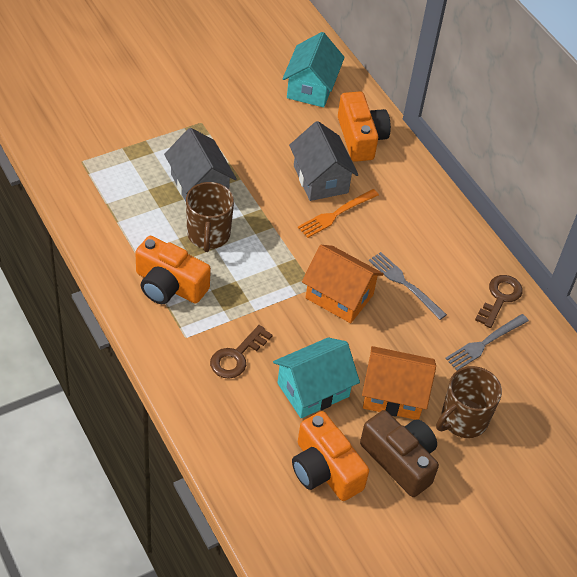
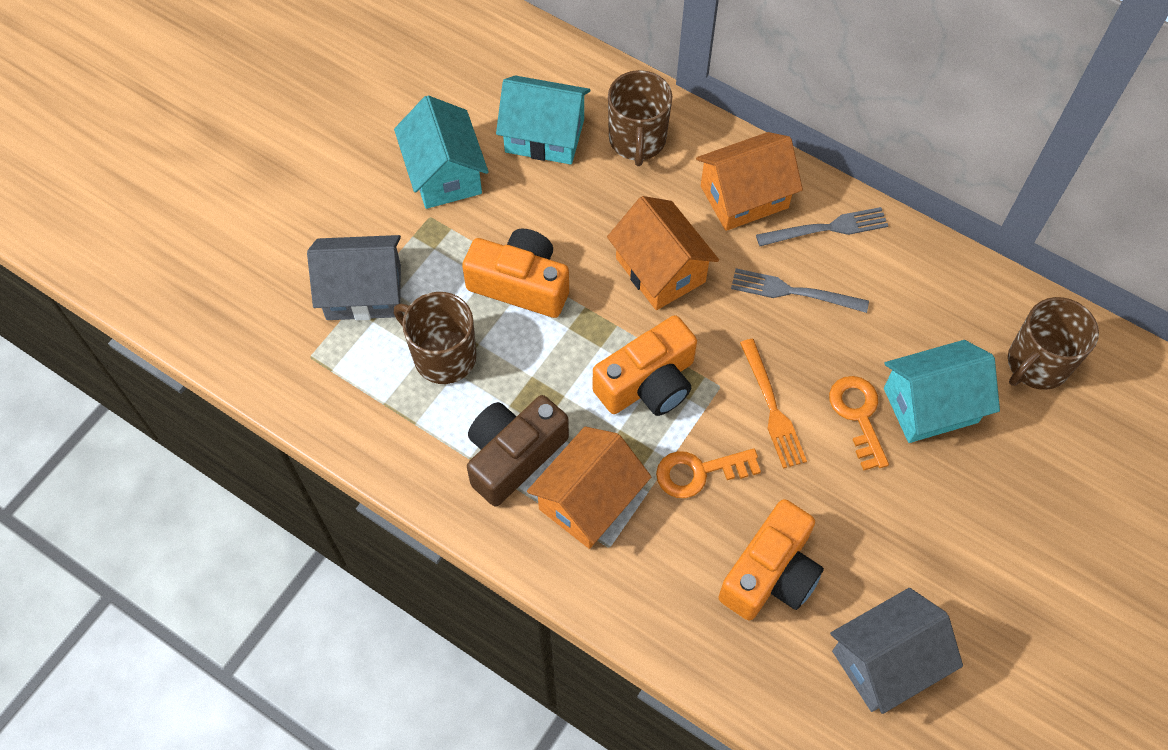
brown key: [210,325,272,379] [475,275,523,328] = 2 -> none = 0
brown mug: [186,182,234,252] [436,366,502,438] = 2 -> [394,292,476,384] [608,70,672,166] [1008,297,1099,390] = 3
orange house: [302,245,384,323] [362,346,436,420] = 2 -> [527,426,651,549] [607,196,719,310] [696,132,803,231] = 3
orange key: none = 0 -> [656,448,761,498] [829,376,889,471] = 2
turquoise house: [273,337,360,418] [283,32,345,108] = 2 -> [394,95,489,209] [496,75,590,165] [884,340,1000,443] = 3

